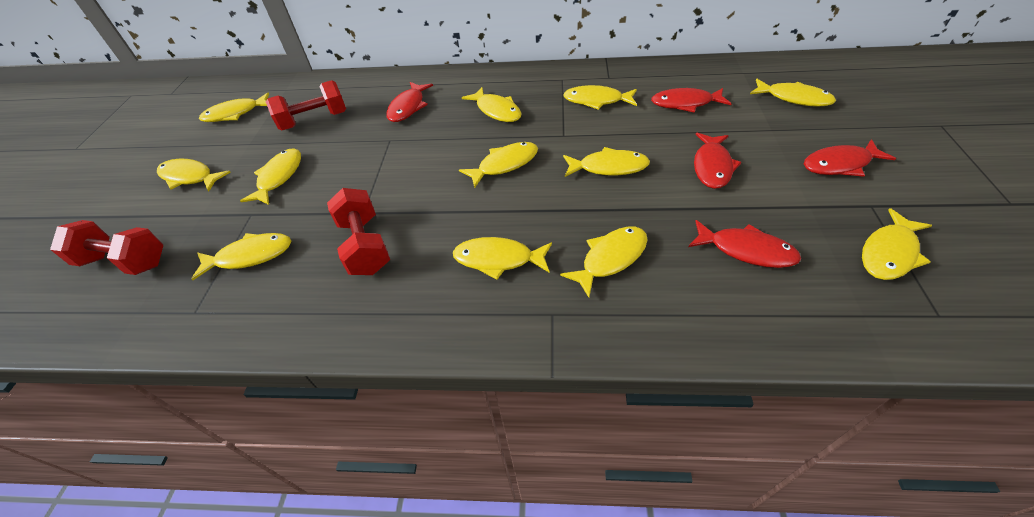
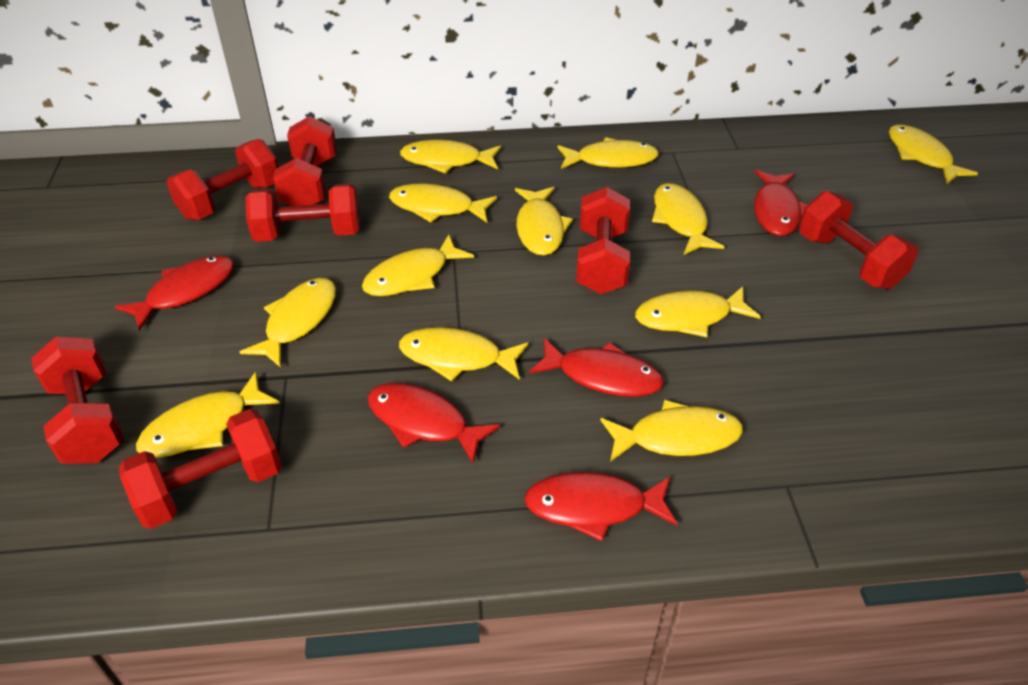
red dumbbell: [50,220,163,275] [266,80,346,130] [327,188,390,275] = 3 -> [31,336,124,464] [119,409,282,529] [166,139,279,220] [246,184,360,242] [273,116,337,206] [576,187,630,294] [799,191,918,289] = 7

